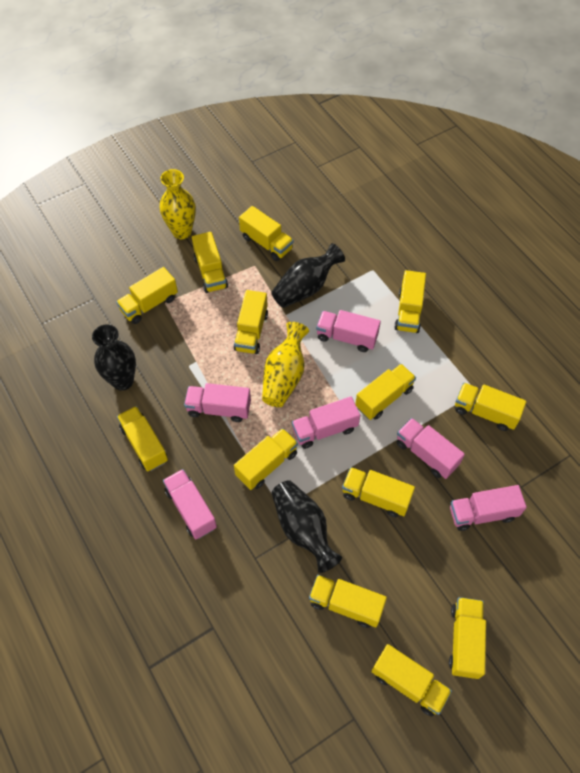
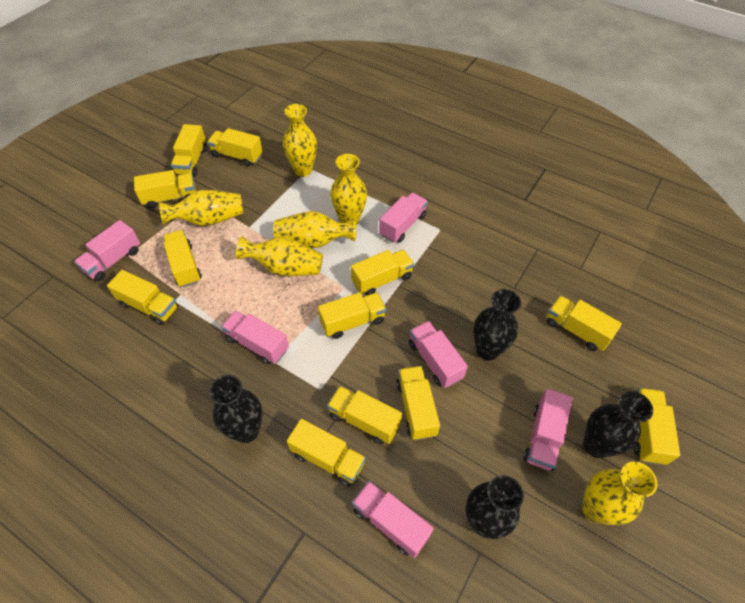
black vase: [92,324,136,391] [271,243,345,308] [272,480,342,573] = 3 -> [209,375,263,443] [466,475,524,539] [473,289,521,361] [583,391,653,458] = 4
yellow truck: [116,267,178,324] [117,406,168,472] [192,232,228,293] [234,290,268,354] [234,428,298,490] [239,206,293,261] [309,575,387,628] [342,467,415,517] [355,364,416,420] [371,644,452,716] [394,270,426,333] [449,597,486,679] [455,383,527,431] = 13 -> [107,270,178,325] [134,170,196,209] [163,230,202,287] [171,124,207,177] [207,128,263,166] [287,419,366,486] [318,292,386,339] [327,386,402,444] [351,249,414,295] [396,366,440,440] [546,296,622,351] [634,388,680,465] = 12
yellow vase: [160,169,196,239] [262,322,309,407] = 2 -> [159,190,243,226] [236,236,323,276] [273,211,356,248] [283,104,317,177] [330,154,367,225] [582,461,657,525] = 6

